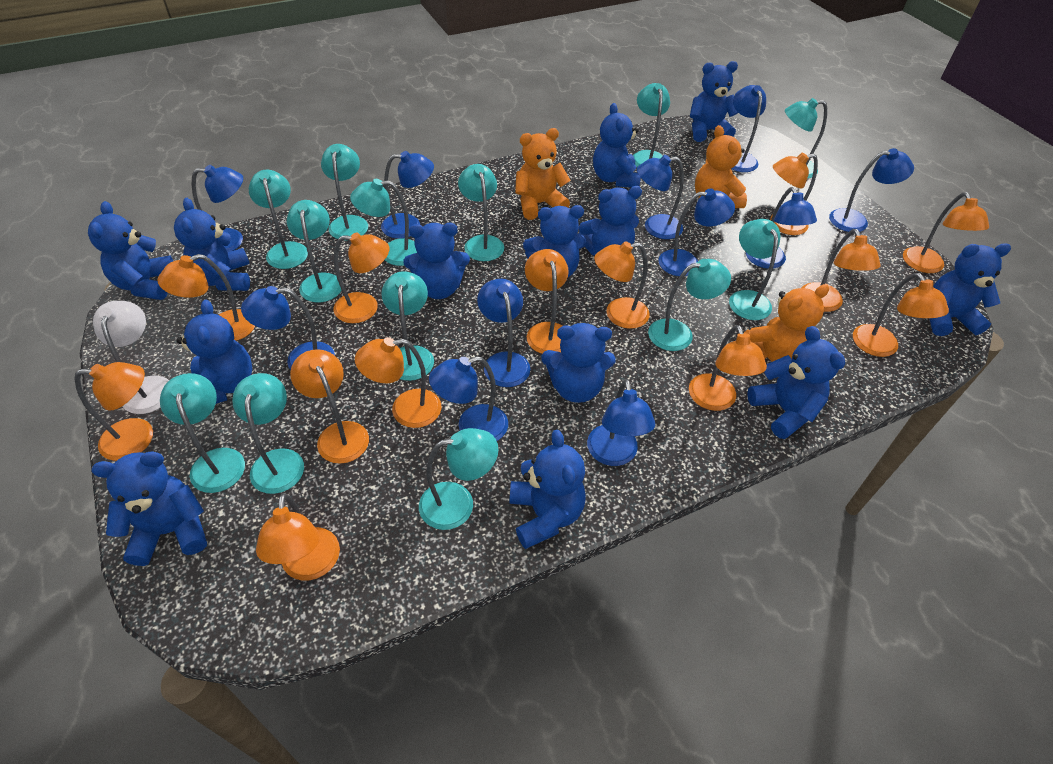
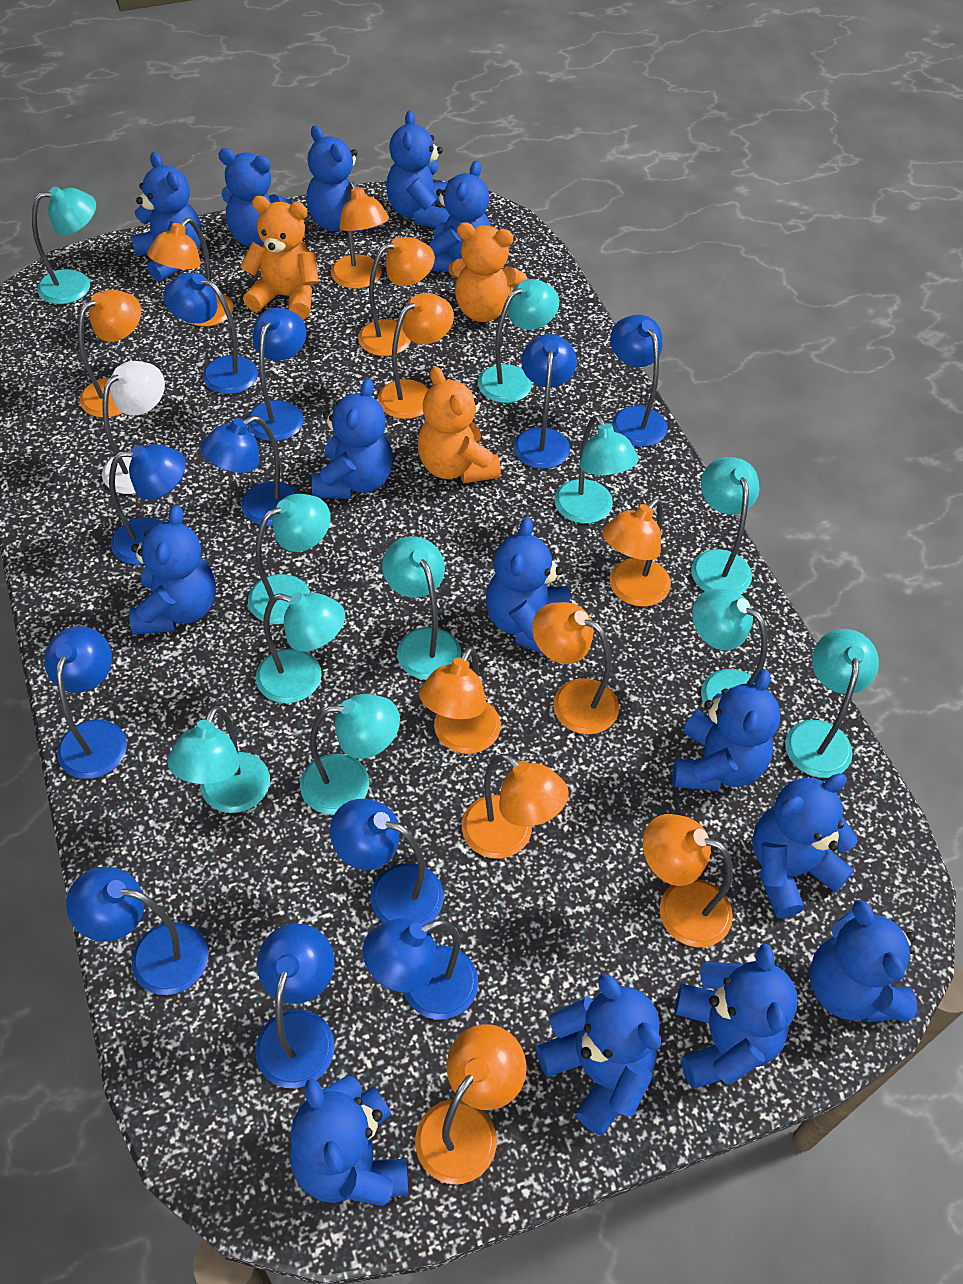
blue teddy bear: [88,201,173,300] [91,452,207,566] [174,198,250,291] [176,300,252,404] [403,223,470,299] [510,430,586,549] [523,205,586,277] [541,323,616,403] [579,186,642,256] [593,103,641,188] [690,61,738,142] [747,326,845,439] [929,243,1011,336] = 13 -> [129,505,216,635] [131,152,202,282] [218,148,294,247] [290,1076,408,1206] [306,125,380,233] [312,378,393,499] [386,110,450,228] [430,160,491,272] [486,517,570,655] [536,974,661,1136] [672,669,781,791] [675,944,798,1089] [752,773,858,918] [809,900,917,1022] = 14
orange lamp: [75,362,153,461] [157,254,255,341] [256,494,340,580] [290,349,369,464] [334,233,389,323] [355,337,441,428] [525,249,569,354] [594,241,650,329] [689,325,767,411] [770,153,818,235] [802,229,881,312] [853,273,949,357] [903,192,989,273] = 13 -> [78,290,141,418] [147,218,234,327] [331,182,389,289] [358,237,435,356] [378,293,454,419] [415,1024,526,1184] [419,646,501,754] [462,754,569,859] [532,602,619,735] [602,498,671,607] [643,814,733,947] = 11
turquoise lamp: [160,373,245,493] [232,373,304,494] [249,170,308,269] [287,200,341,302] [321,144,368,241] [350,179,417,266] [381,271,434,381] [419,428,499,530] [458,164,504,261] [633,83,670,167] [648,259,731,351] [729,219,781,320] [785,98,827,179] = 13 -> [32,186,96,304] [168,706,270,813] [248,494,330,624] [256,592,345,704] [300,694,400,815] [382,536,461,680] [478,279,559,403] [554,415,639,524] [691,457,759,594] [692,589,768,710] [785,629,879,778] = 11

